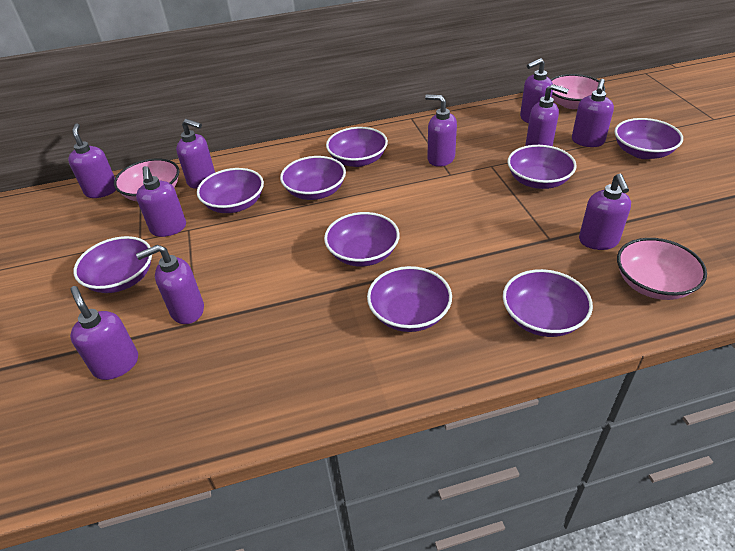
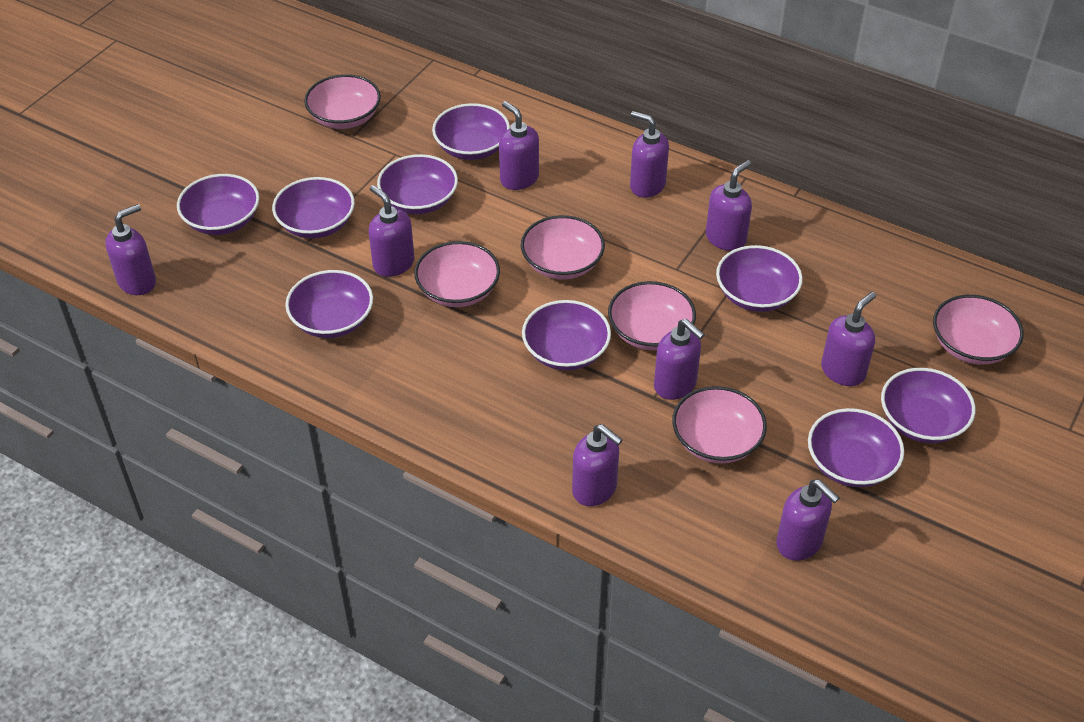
pink bowl: [114,158,179,201] [550,74,605,109] [617,238,707,300] = 3 -> [304,74,381,129] [414,241,500,307] [521,215,605,280] [608,281,696,350] [672,386,767,463] [933,295,1024,365] = 6
purple soap dispenser: [68,123,116,198] [70,286,138,380] [136,166,186,237] [136,245,204,324] [176,119,215,189] [425,94,457,167] [520,58,553,124] [526,84,569,146] [572,79,614,147] [579,174,631,250] = 10 -> [105,204,156,295] [369,185,414,277] [499,101,539,190] [572,424,623,506] [630,111,669,198] [654,319,705,400] [706,160,752,251] [776,479,839,561] [821,292,876,386] = 9

